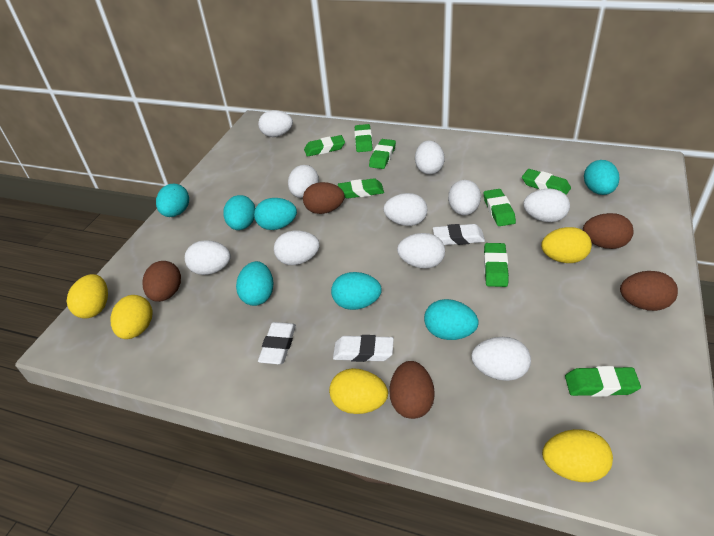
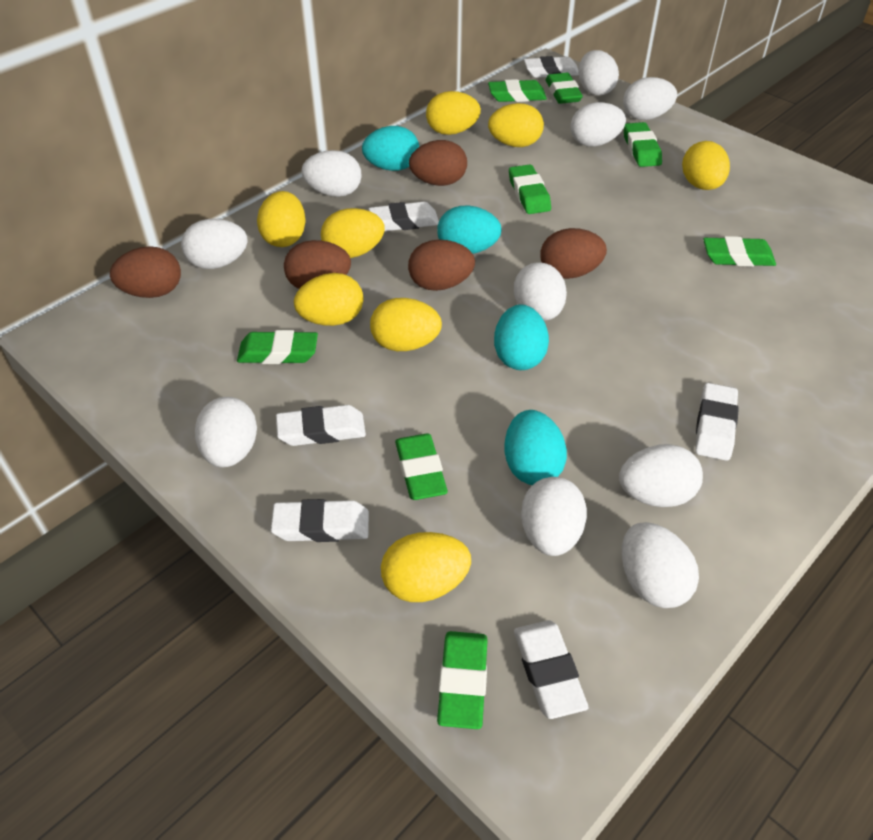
turquoise egg: [156,184,189,217] [223,195,255,230] [236,261,274,306] [254,198,297,230] [331,272,382,310] [424,299,479,340] [584,160,620,195] = 7 -> [362,126,419,171] [437,206,502,254] [494,304,549,370] [504,410,567,485] = 4
white eraser: [258,322,296,364] [333,335,394,362] [433,224,485,245] = 3 -> [271,499,369,542] [276,405,366,446] [369,202,439,231] [514,620,588,719] [524,56,579,78] [695,383,739,461] = 6
yellow egg: [67,274,108,319] [110,295,152,339] [329,368,388,414] [541,227,592,263] [542,429,613,482] = 5 -> [257,191,306,247] [294,273,363,326] [321,208,385,258] [370,298,442,351] [381,532,471,602] [426,91,481,135] [488,103,544,147] [682,141,730,190] = 8

